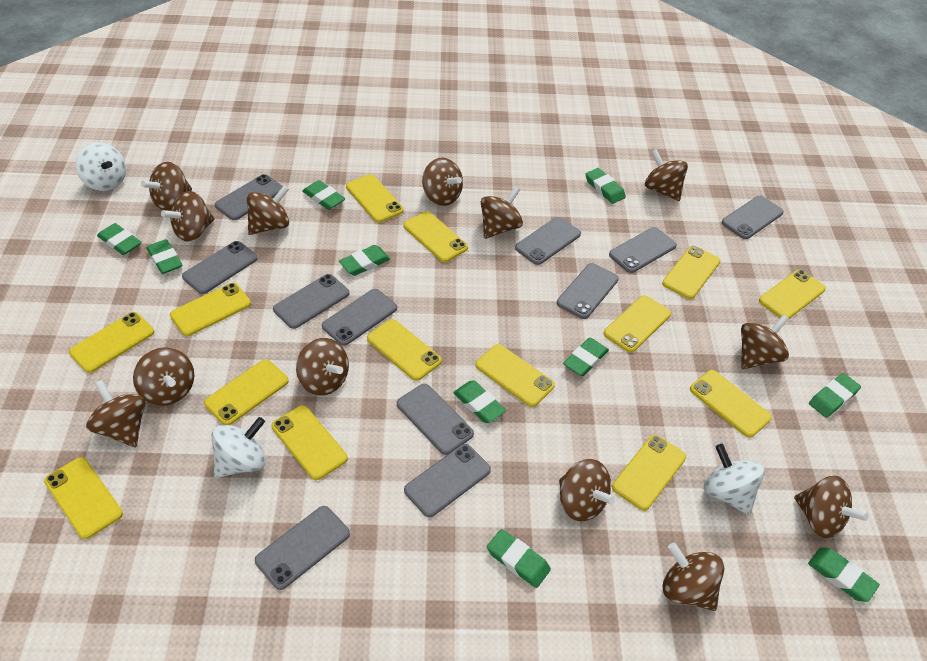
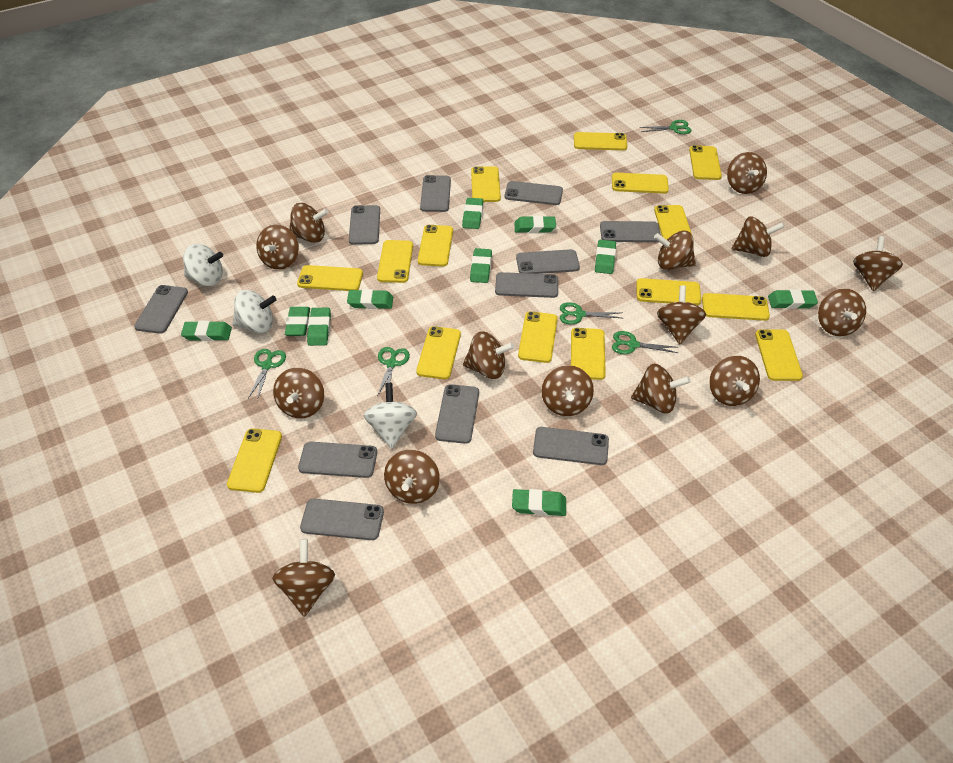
brown spinning top: [86,380,146,447] [133,347,194,406] [141,162,192,211] [161,191,215,241] [247,185,289,235] [296,338,349,396] [422,158,463,206] [481,186,523,239] [559,459,615,521] [645,149,688,201] [663,542,724,611] [741,314,789,369] [794,475,869,538] = 13 -> [256,225,299,270] [272,539,335,617] [273,368,324,418] [289,203,329,243] [384,450,440,504] [463,331,514,379] [542,365,594,416] [631,364,690,414] [654,231,696,270] [657,285,706,344] [709,356,760,406] [727,152,767,194] [732,216,784,257] [818,289,866,336] [853,236,903,291] = 15
green scissors: none = 0 -> [248,349,286,400] [377,347,410,396] [560,302,623,324] [612,331,678,354] [639,120,691,134] = 5
yellow phone: [44,457,123,539] [69,312,154,373] [170,283,251,336] [204,359,289,425] [271,405,348,480] [346,174,404,223] [367,319,442,381] [403,211,468,262] [475,344,555,407] [604,295,671,353] [612,435,686,511] [662,246,720,299] [690,370,772,438] [759,270,826,320] = 14 -> [227,428,282,493] [297,265,363,291] [377,240,413,283] [416,326,461,379] [418,225,453,267] [471,166,501,202] [518,311,558,363] [571,328,606,380] [574,132,627,150] [612,173,669,194] [636,278,701,305] [654,205,692,240] [689,145,722,180] [702,293,770,321] [755,330,803,381] = 15

